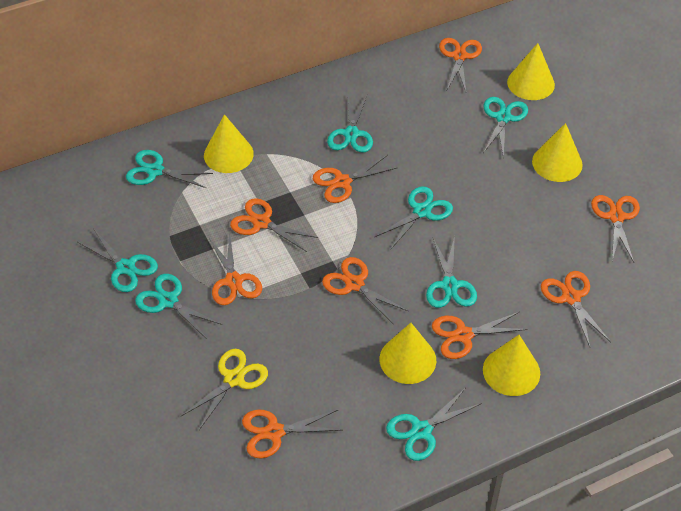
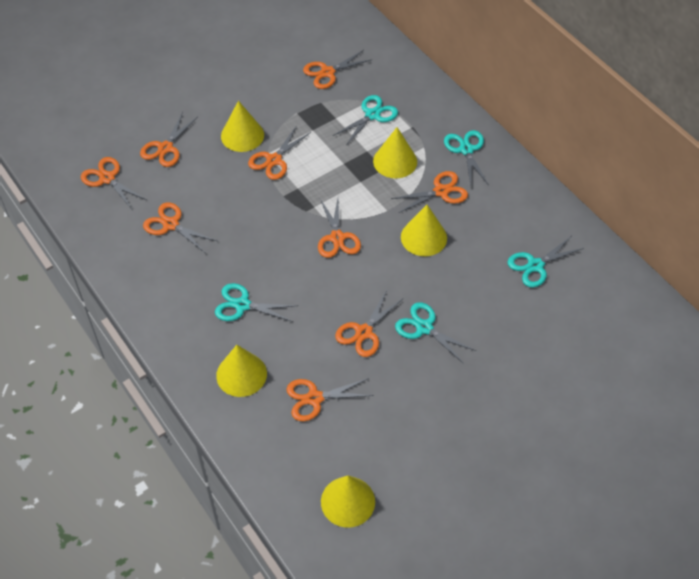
turquoise scissors: [77,228,158,292] [126,150,213,188] [135,274,222,339] [327,95,373,153] [375,186,453,249] [386,389,482,461] [426,236,477,308] [483,97,528,158] = 8 -> [215,283,298,322] [333,95,398,145] [395,302,476,364] [444,130,489,186] [508,236,584,288] = 5
yellow scissors: [181,349,268,430] = 1 -> none = 0

